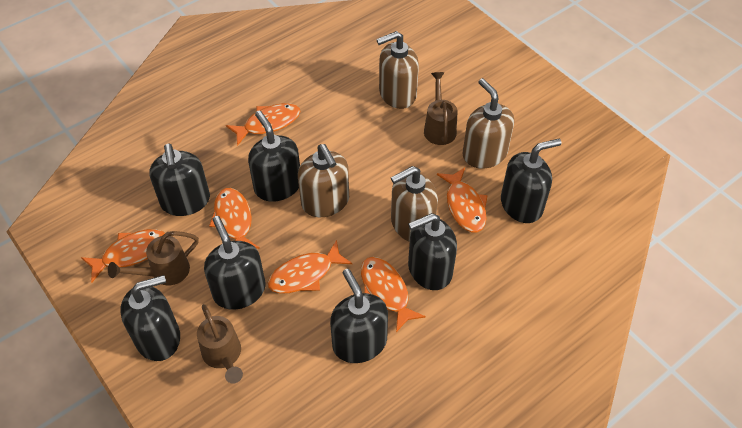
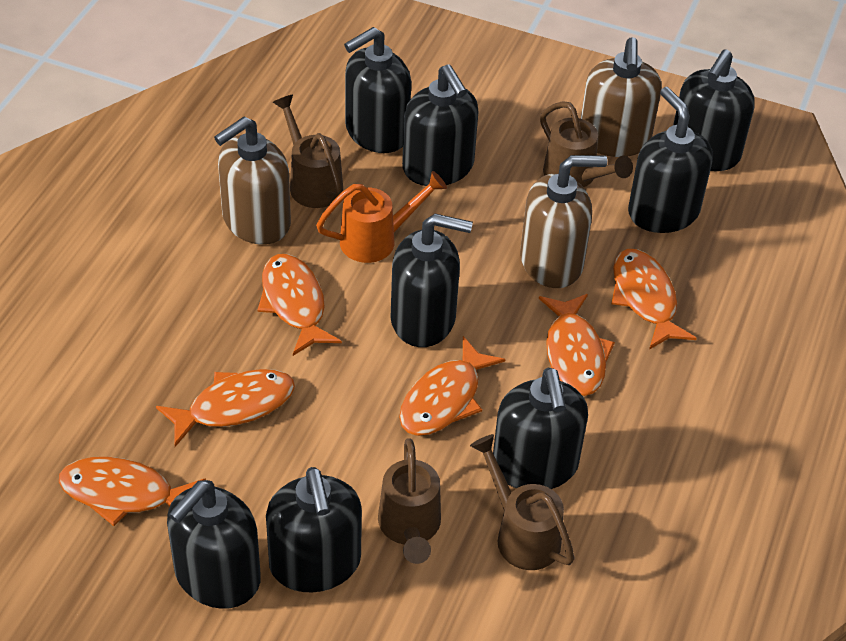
black soap dispenser: [120,275,180,361] [149,144,210,216] [204,216,266,310] [248,110,300,202] [330,269,388,363] [408,213,457,290] [501,139,561,223] = 7 -> [167,480,261,609] [266,467,362,592] [344,27,411,153] [390,214,473,347] [402,64,478,186] [493,368,588,489] [628,87,713,233] [673,49,755,171] = 8
brown soap dispenser: [298,144,349,217] [376,31,419,109] [391,166,438,242] [462,78,514,168] = 4 -> [214,117,291,245] [520,155,607,288] [581,37,662,157] = 3
brown watering can: [108,231,199,285] [197,304,243,384] [424,72,457,145] = 3 -> [273,95,343,208] [378,438,441,564] [470,434,575,570] [540,101,633,188] = 4
orange watering can: none = 0 -> [316,171,447,263] = 1

